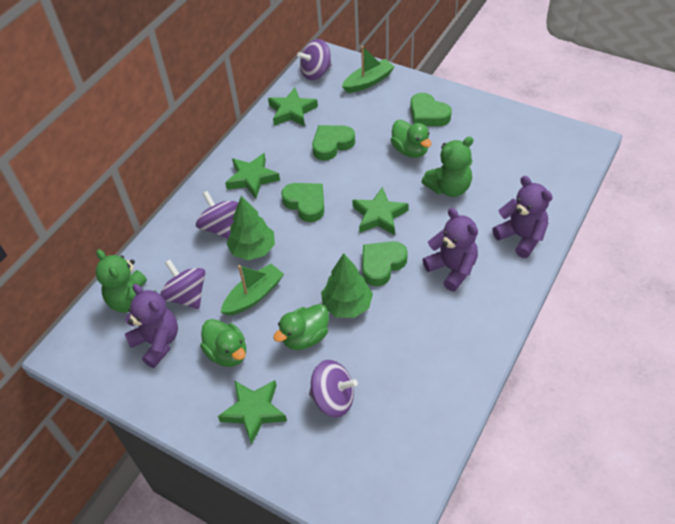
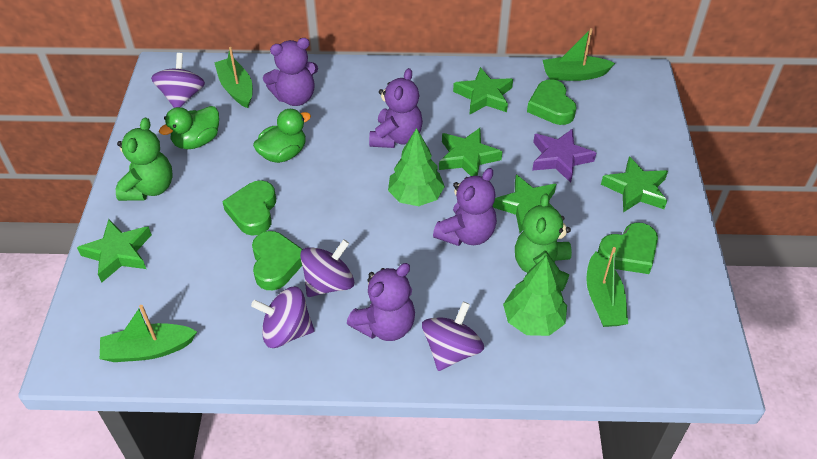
green boat: [221,264,284,316] [342,46,395,93] = 2 -> [100,305,197,362] [214,47,253,108] [543,28,615,81] [586,247,628,327] = 4
green duck: [200,319,246,367] [273,304,329,350] [391,120,432,158] = 3 -> [159,106,219,149] [253,109,311,163] = 2
green star: [218,380,287,445] [225,153,280,199] [268,87,318,127] [352,187,409,235] = 4 -> [77,219,152,283] [439,128,503,176] [453,67,513,115] [493,174,556,233] [601,156,668,213] = 5
purple star: none = 0 -> [532,129,596,183] = 1
purple teddy bear: [125,284,178,368] [423,208,478,291] [492,176,553,258] = 3 -> [263,38,318,106] [347,263,415,341] [369,68,423,148] [433,168,497,246] = 4

